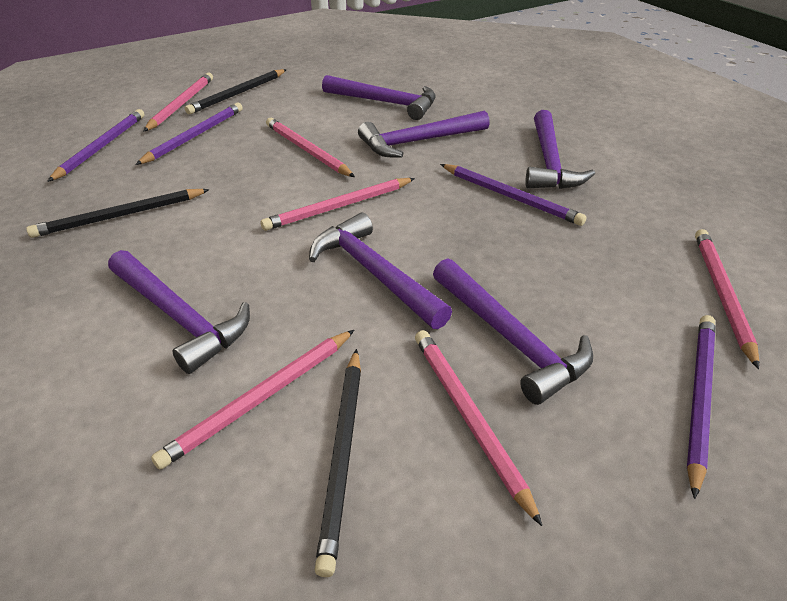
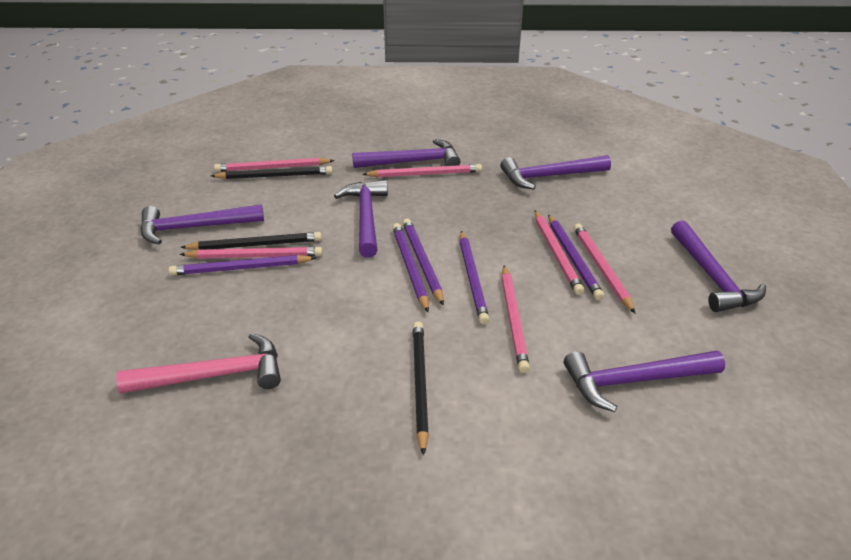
pink hammer: none = 0 -> [116,333,281,394] = 1
purple pencil: [47,109,144,182] [135,103,243,165] [440,164,586,226] [687,315,715,499] = 4 -> [169,255,316,275] [392,223,429,312] [403,218,444,306] [459,231,490,324] [548,214,604,300] = 5

